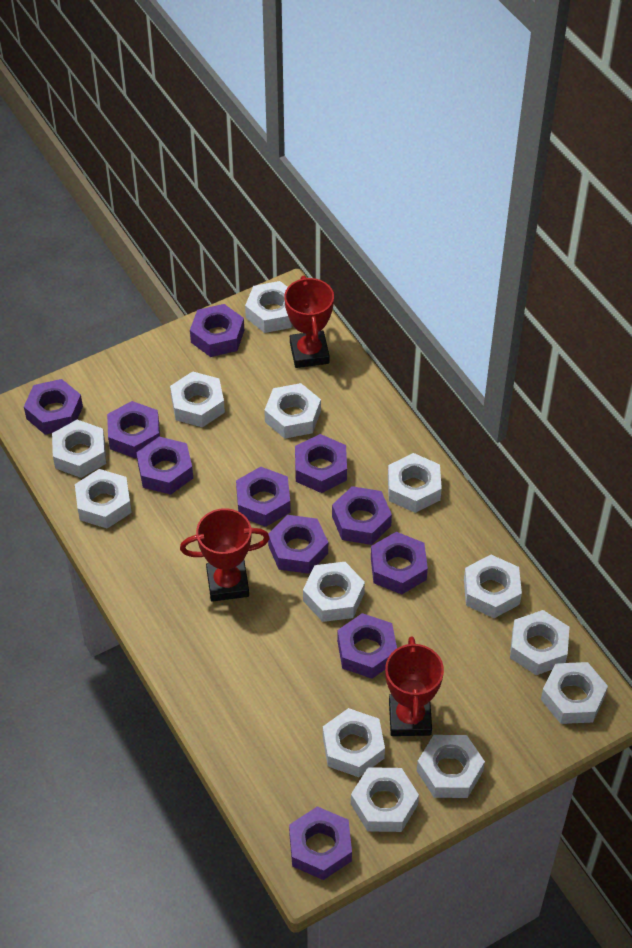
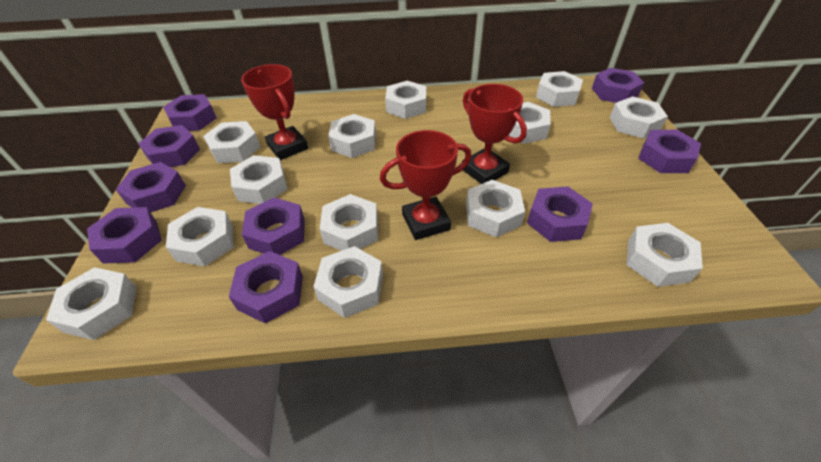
purple nut: [24,379,83,435] [107,401,160,459] [136,437,193,495] [190,304,244,357] [236,467,291,527] [268,515,328,574] [289,806,352,880] [295,434,347,493] [332,486,392,545] [337,613,397,679] [371,532,428,595] = 11 -> [87,207,162,264] [116,162,186,213] [138,125,200,167] [163,94,216,131] [229,251,303,324] [242,198,305,255] [527,186,593,242] [592,68,644,103] [638,130,701,173] = 9

